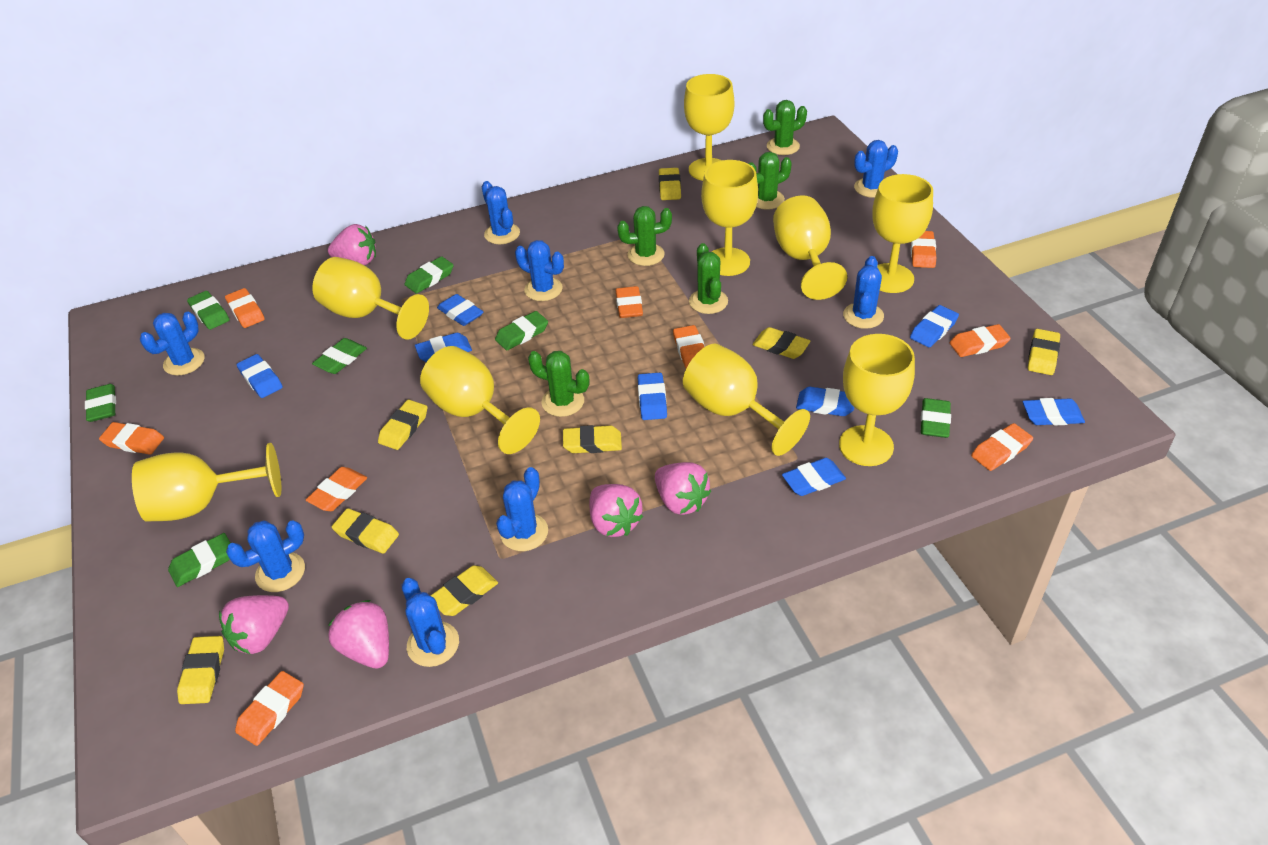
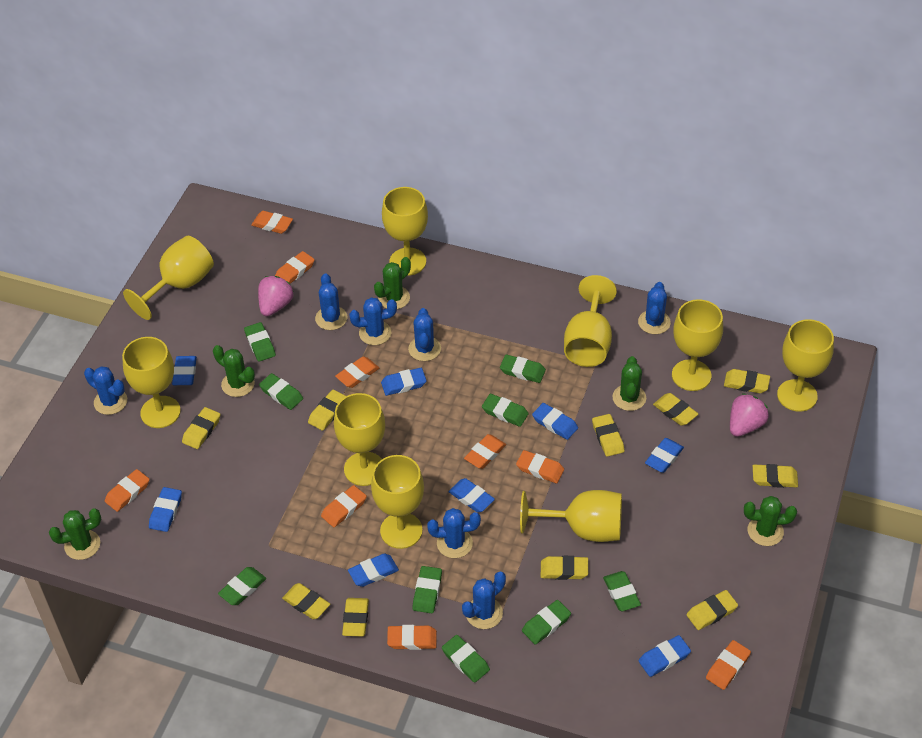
blue cactus: [140,312,205,375] [226,520,305,592] [402,578,459,667] [482,181,520,244] [496,467,548,551] [515,240,564,301] [843,256,884,329] [854,140,898,198] = 8 -> [84,366,127,415] [315,273,347,330] [349,297,397,345] [408,308,441,361] [427,508,481,558] [462,572,506,629] [638,282,671,334] = 7
green eraser: [85,384,116,422] [168,533,230,587] [187,291,230,330] [312,338,367,374] [404,256,454,294] [495,311,548,350] [921,398,951,438] = 7 -> [218,567,266,605] [244,322,276,362] [259,373,303,410] [412,566,442,613] [442,635,490,683] [482,394,529,427] [500,354,546,383] [522,600,571,645] [603,571,641,611] = 9
pink strawberry: [219,595,289,654] [328,224,376,265] [328,600,389,669] [589,484,643,537] [655,462,711,515] = 5 -> [258,276,293,316] [730,394,769,437] = 2
yellow eraser: [177,636,224,704] [332,508,399,554] [378,400,428,450] [430,565,498,616] [563,425,622,453] [659,168,681,200] [753,327,811,359] [1028,329,1060,375] = 8 -> [182,407,220,449] [282,583,330,619] [308,390,346,431] [342,598,369,637] [541,556,588,580] [592,414,625,457] [653,393,698,426] [686,590,738,630] [724,369,770,393] [753,464,798,488] = 10

